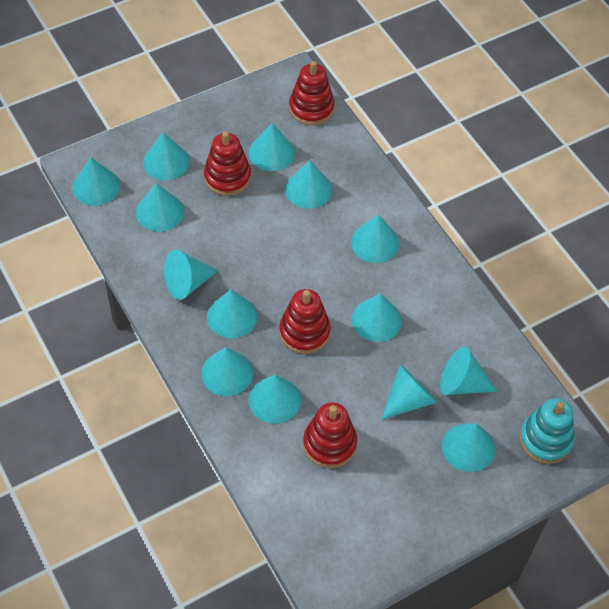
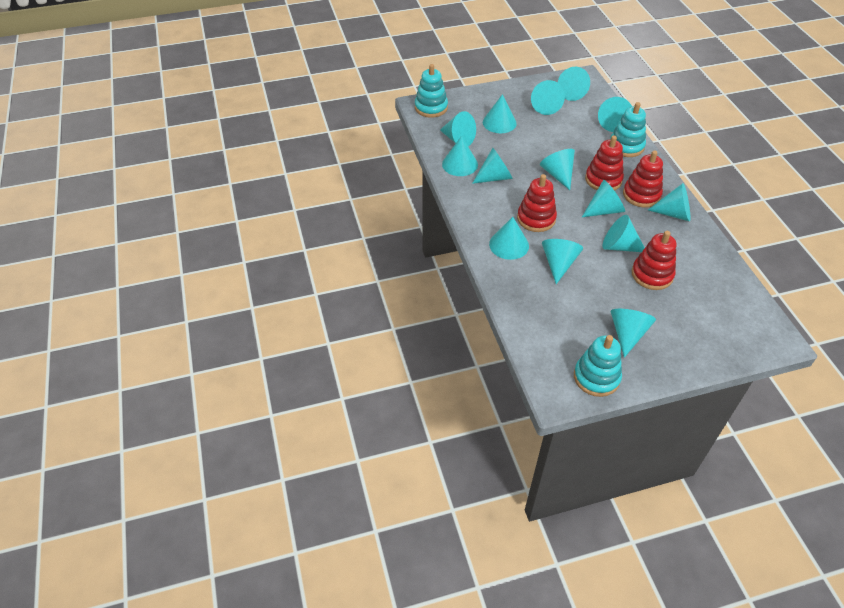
turquoise stacking toy: [519,398,575,464] = 1 -> [415,64,448,118] [574,335,622,397] [610,102,646,157] = 3

